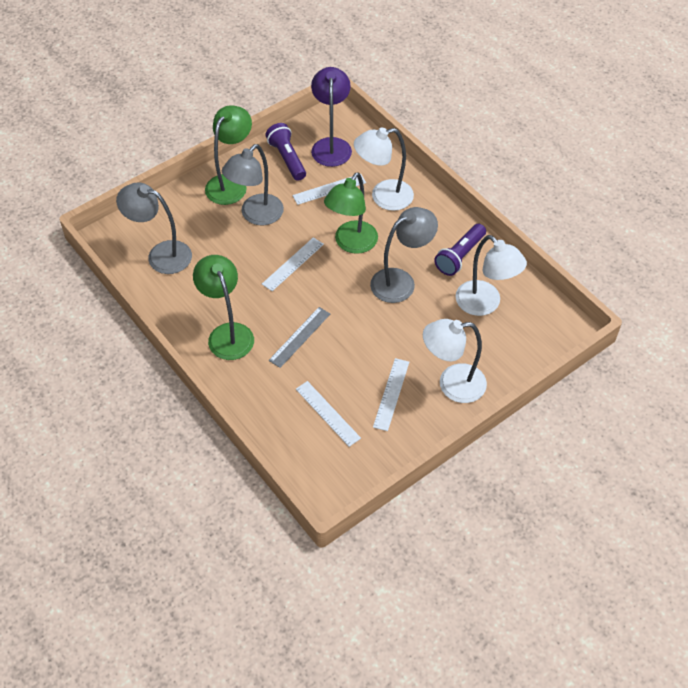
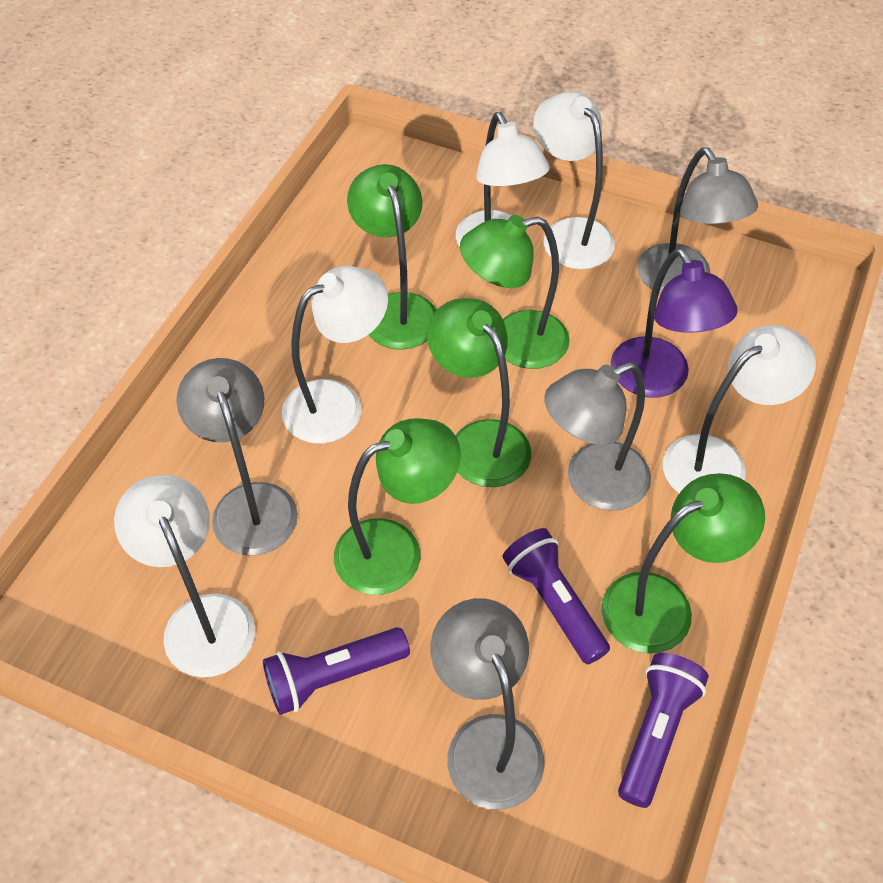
green lamp: [193,255,254,360] [205,105,252,205] [324,172,378,254] = 3 -> [334,418,461,595] [347,164,437,350] [427,298,531,487] [460,215,570,369] [601,473,765,654] = 5
grey lamp: [116,182,192,274] [222,144,284,225] [370,207,438,303] = 3 -> [176,358,298,556] [431,598,544,810] [544,362,651,511] [637,147,758,294] = 4
grey ruler: [269,307,330,368] = 1 -> none = 0
purple flashlight: [265,123,306,181] [434,224,486,276] = 2 -> [263,627,410,715] [503,528,610,664] [618,653,709,808] = 3
white lamp: [354,127,414,211] [423,319,487,403] [455,235,527,316] = 3 -> [114,475,255,677] [282,266,388,444] [456,112,550,247] [533,92,615,269] [663,325,816,493] = 5
white ruler: [262,237,324,291] [292,174,366,205] [296,381,361,447] [373,358,409,431] = 4 -> none = 0

